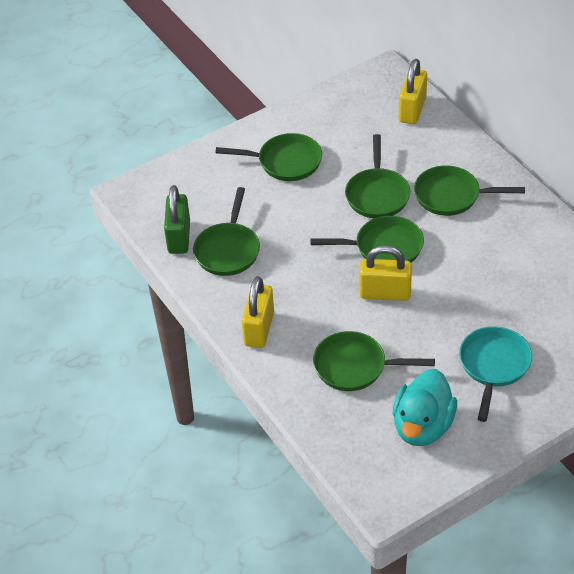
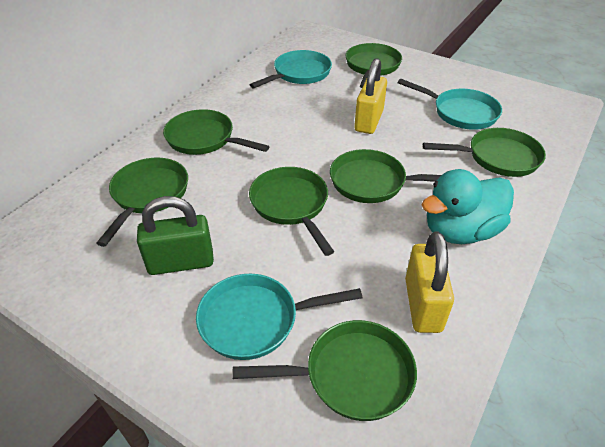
green pan: [193,187,260,276] [215,133,322,181] [310,216,424,262] [313,331,435,391] [345,134,410,218] [414,166,525,216] = 6 -> [96,158,188,247] [163,109,269,155] [233,320,417,421] [249,167,334,256] [330,149,441,203] [345,43,402,88] [423,128,546,177] = 7
turquoise pan: [459,326,532,422] = 1 -> [196,274,363,360] [250,50,332,88] [398,79,502,130] = 3
yellow padlock: [241,276,274,348] [359,245,412,301] [399,59,427,124] = 3 -> [354,58,387,134] [405,231,454,333] = 2

